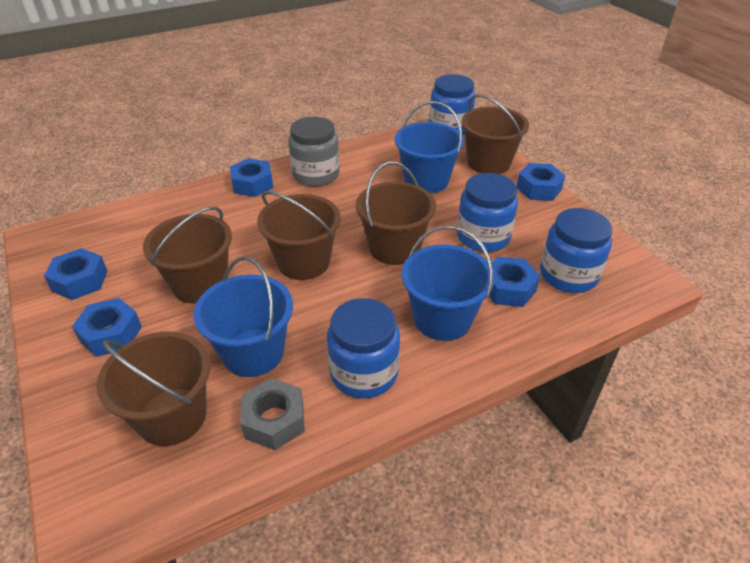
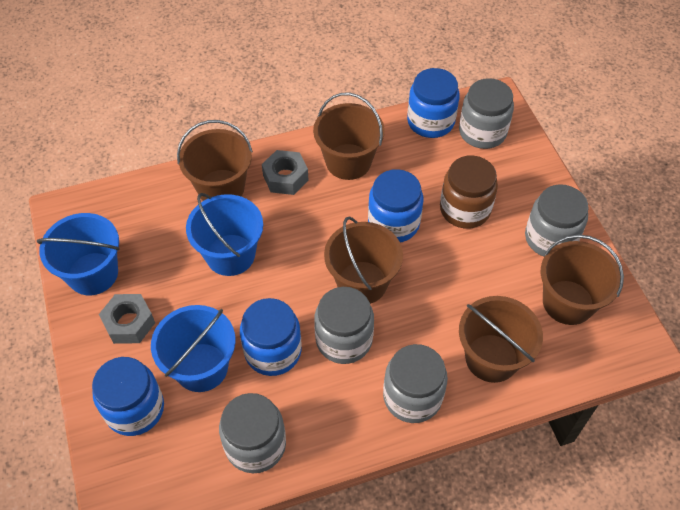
blue nut: [44,248,107,300] [72,298,142,357] [230,158,273,197] [489,256,540,307] [517,163,566,201] = 5 -> none = 0
brown jar: none = 0 -> [440,155,498,229] = 1
grey jar: [288,117,340,187] = 1 -> [219,393,286,473] [315,287,374,364] [383,344,448,423] [459,78,514,149] [525,184,589,257] = 5
grey nut: [241,378,305,450] = 1 -> [99,294,155,344] [262,150,308,195] = 2

